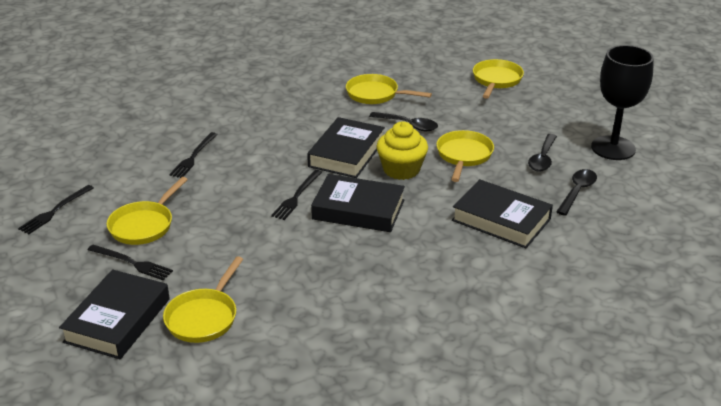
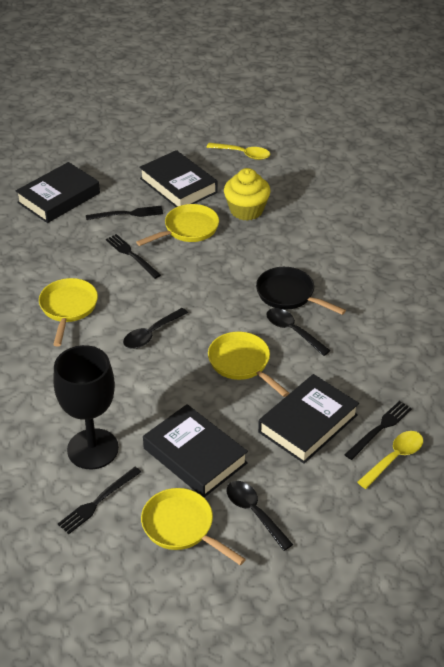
black pan: none = 0 -> [256,267,346,315] = 1
yellow pan: [107,177,188,245] [163,256,243,343] [346,74,432,104] [436,130,494,182] [473,59,524,99] = 5 -> [39,278,98,347] [136,204,219,246] [141,488,246,565] [208,332,289,397] = 4
yellow spoon: none = 0 -> [206,143,270,160] [357,431,423,489] = 2

